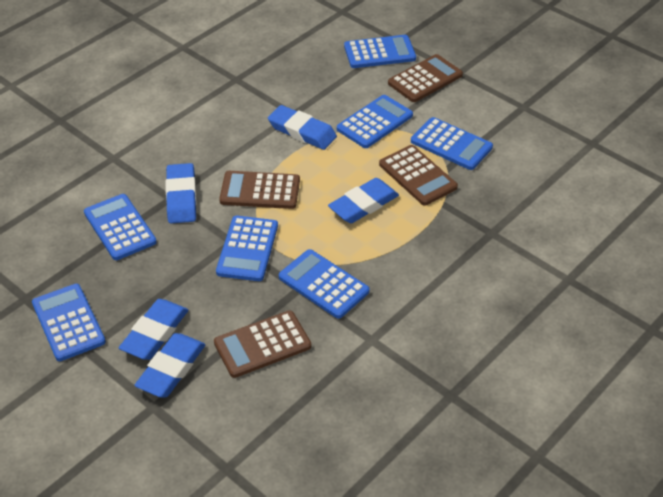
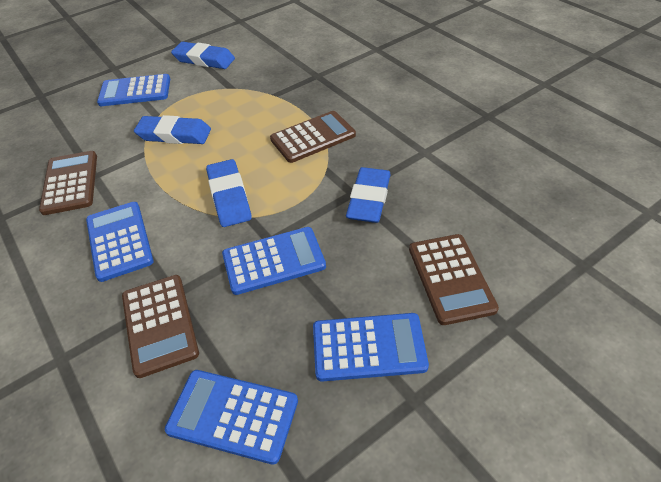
blue calculator: [32,284,106,361] [84,194,157,260] [216,216,278,281] [279,249,369,319] [337,95,413,148] [344,35,416,68] [411,117,493,170] = 7 -> [86,202,154,282] [97,74,170,106] [165,370,298,465] [222,227,326,295] [313,313,429,382] = 5
blue eraser: [119,299,188,360] [135,333,205,397] [165,163,197,223] [268,105,337,150] [328,178,399,223] = 5 -> [134,115,211,144] [171,42,235,69] [206,159,252,227] [346,167,391,223] = 4

